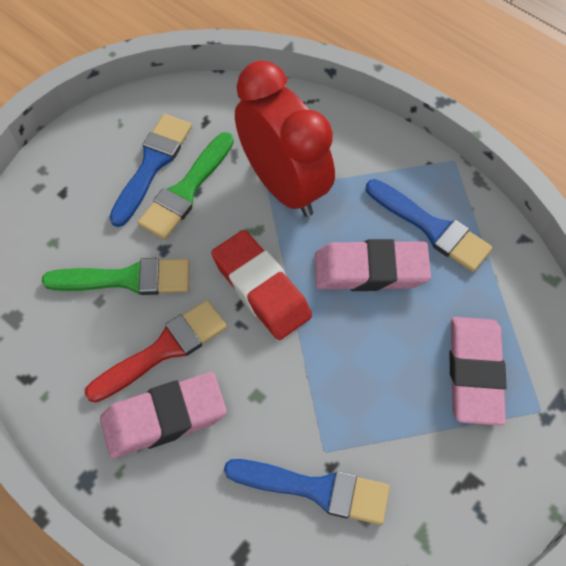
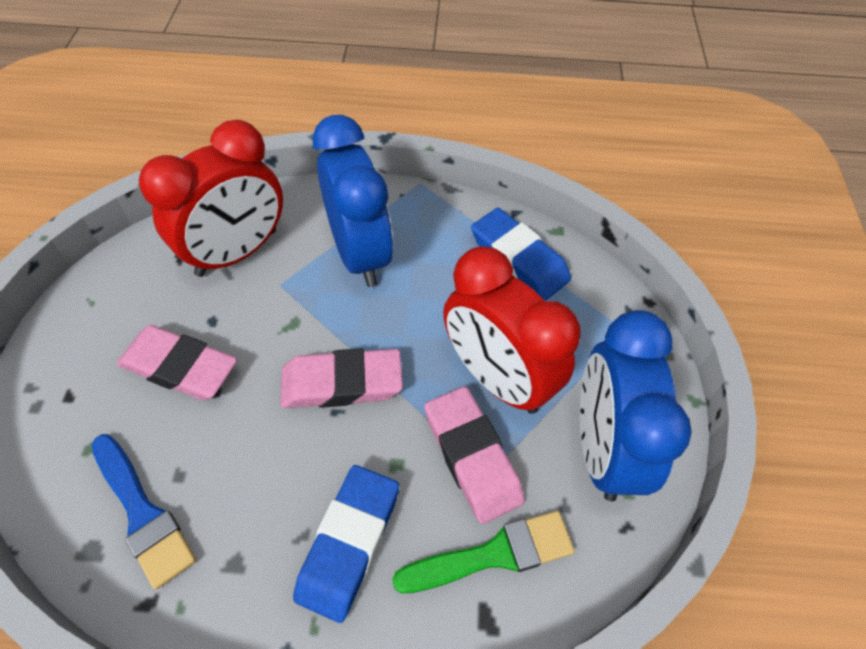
blue brush: [109,114,192,227] [224,459,390,525] [366,179,493,272] = 3 -> [92,434,196,589] = 1
blue clock: none = 0 -> [312,115,393,287] [580,310,692,501] = 2
blue eraser: none = 0 -> [293,465,399,623] [471,208,571,300] = 2
green brush: [42,258,190,295] [137,132,234,240] = 2 -> [392,511,575,593] = 1
red brush: [85,300,227,403] = 1 -> none = 0
red clock: [235,61,335,217] = 1 -> [139,120,283,277] [443,247,581,414] = 2
red eraser: [211,230,312,340] = 1 -> none = 0

